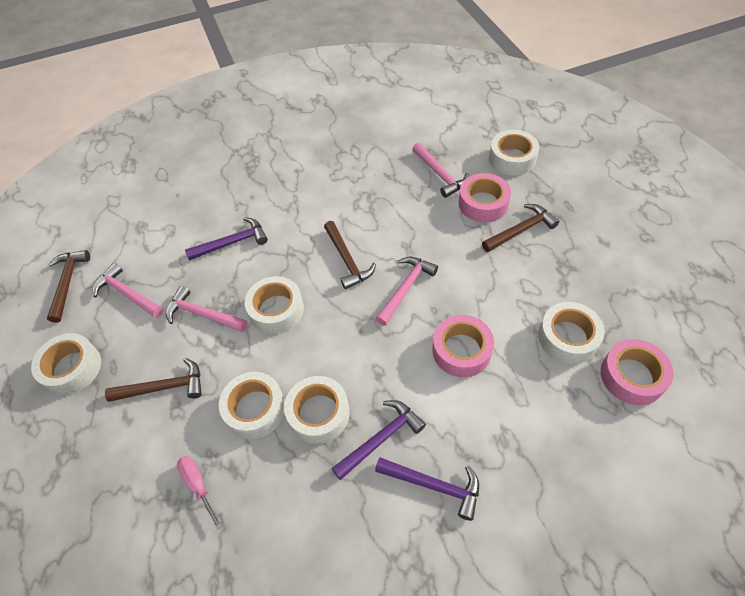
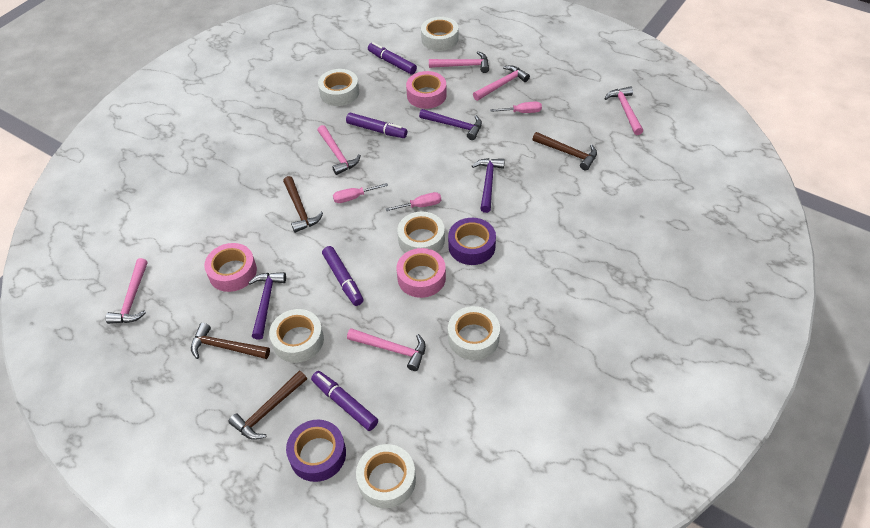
pink hammer: [93,263,163,318] [166,286,248,332] [375,257,438,326] [413,143,469,198] = 4 -> [105,258,148,324] [317,125,361,175] [347,328,426,371] [429,51,489,73] [473,65,530,101] [605,86,643,135] = 6
pink screwdriver: [177,456,222,530] = 1 -> [333,183,388,203] [385,192,441,211] [490,102,542,113] = 3
purple marker: none = 0 -> [311,371,378,431] [322,246,363,306] [346,113,407,138] [368,42,417,74] = 4
purple tape: none = 0 -> [286,420,346,482] [448,218,496,265] = 2

